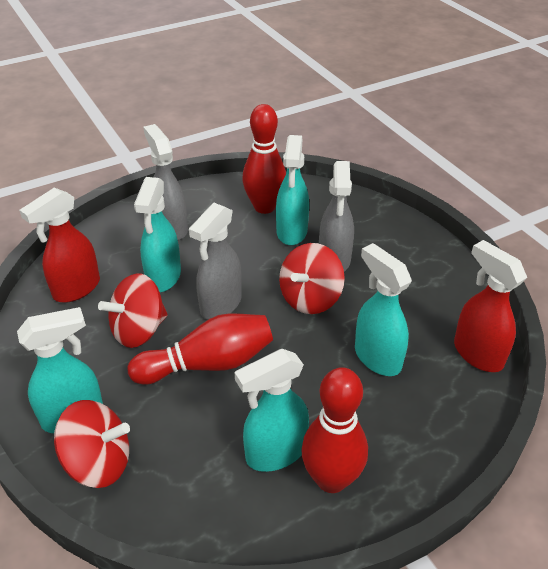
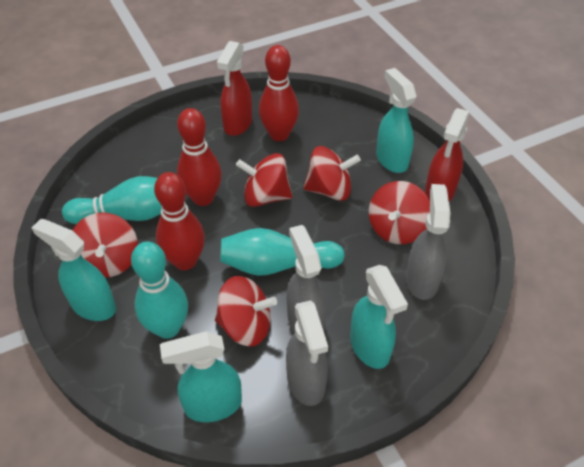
red spinning top: [54,400,130,488] [98,273,168,348] [279,243,345,314] = 3 -> [72,212,138,278] [215,276,277,347] [236,153,292,207] [303,146,361,201] [369,181,430,244] = 5
turquoise bowling pin: none = 0 -> [62,176,161,224] [131,241,188,339] [220,228,345,276] = 3
turquoise spray bottle: [17,307,103,433] [134,177,181,292] [235,349,309,472] [276,135,309,246] [355,243,412,376] = 5 -> [31,219,116,321] [160,331,242,422] [350,265,408,369] [376,68,417,173] = 4

